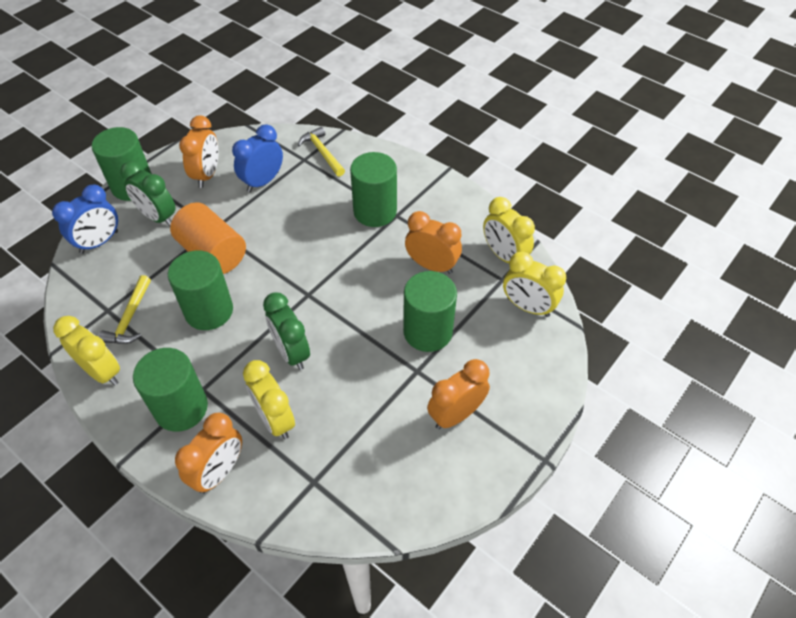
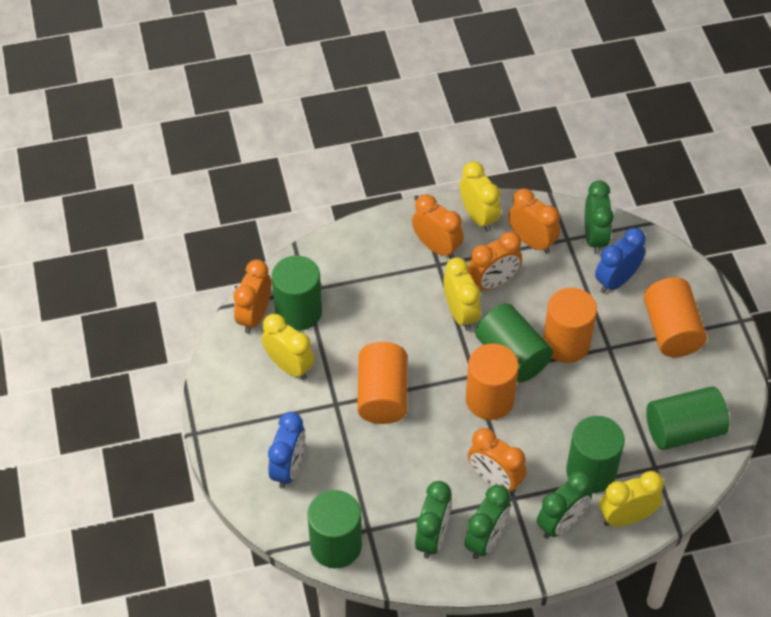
green clock: [120,161,176,226] [263,292,310,370] = 2 -> [415,481,452,559] [465,485,510,559] [537,471,592,539] [585,181,614,254] = 4
orange clock: [175,413,242,494] [179,115,219,188] [405,211,462,274] [427,359,490,429] = 4 -> [233,259,271,333] [412,194,464,259] [467,231,522,290] [468,428,527,493] [508,189,560,254] = 5
orange cylinder: [170,202,246,274] = 1 -> [357,342,407,424] [466,343,519,420] [543,287,597,363] [644,277,707,357] = 4
yellow hammer: [98,275,151,344] [298,126,345,177] = 2 -> none = 0

